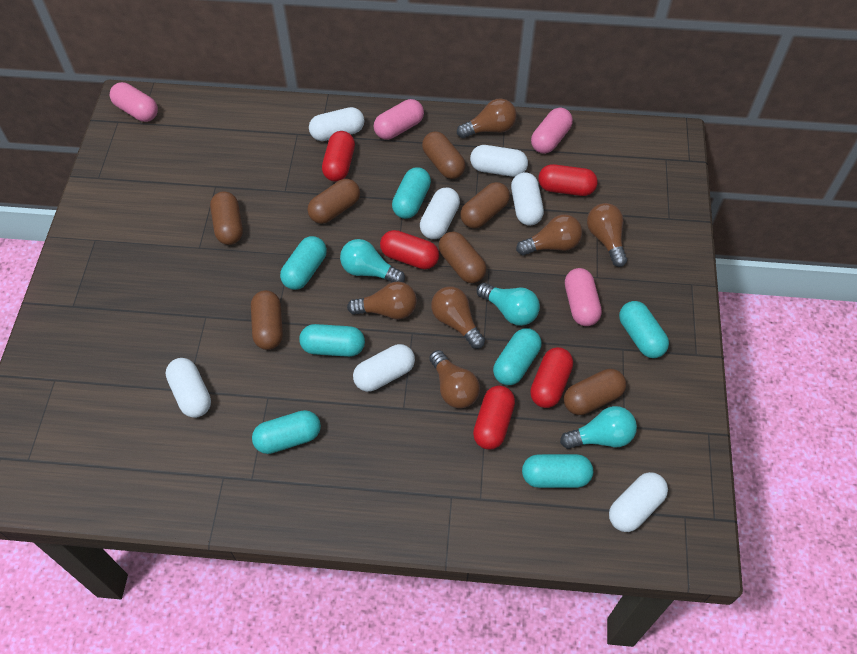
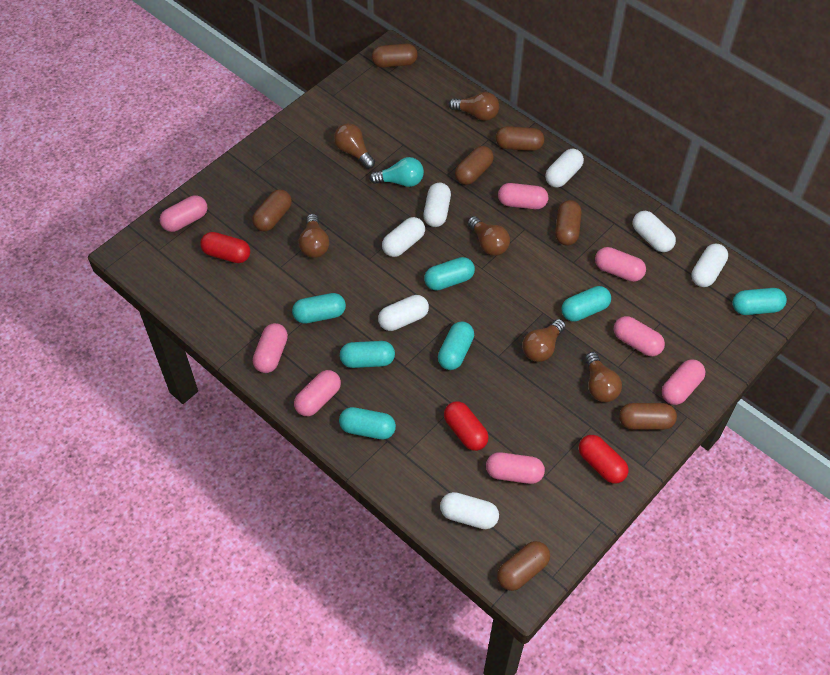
pink capsule: [110,82,158,122] [374,99,424,140] [531,108,573,154] [565,268,602,326] = 4 -> [160,195,207,232] [253,323,288,373] [294,370,341,416] [486,452,545,484] [498,183,548,209] [595,247,646,282] [614,316,665,356] [662,359,706,405] = 8
red capsule: [322,131,355,182] [380,230,439,269] [473,386,515,450] [530,347,573,408] [538,164,598,196] = 5 -> [200,232,250,263] [444,401,489,451] [579,435,628,484] = 3
turquoise light bulb: [340,239,405,283] [477,283,540,326] [560,406,637,449] = 3 -> [369,157,424,187] = 1

